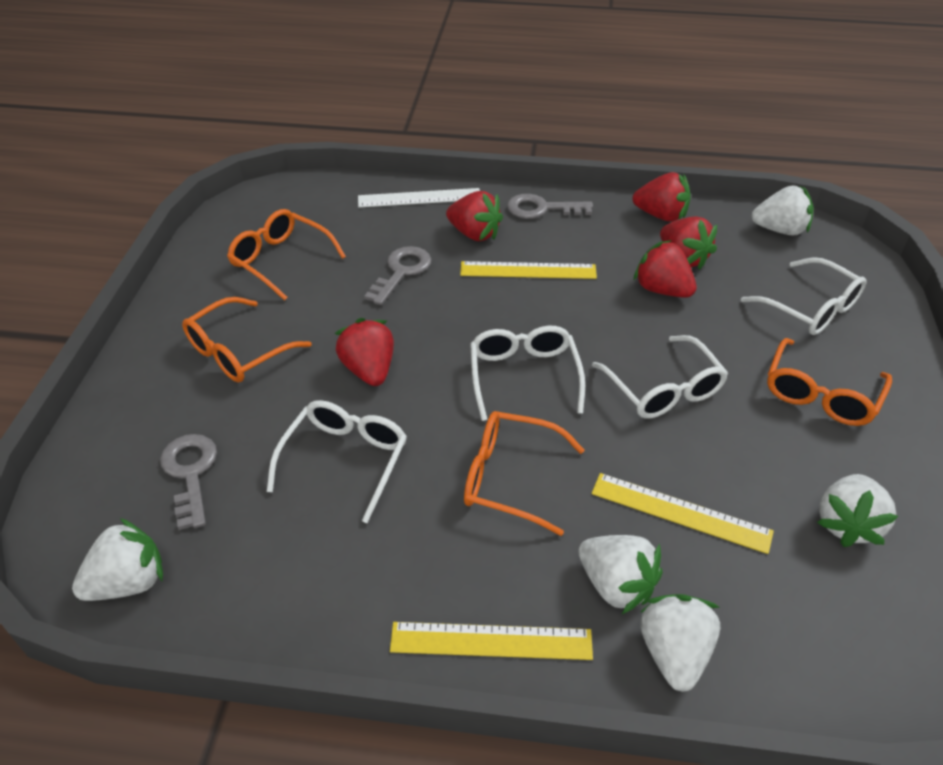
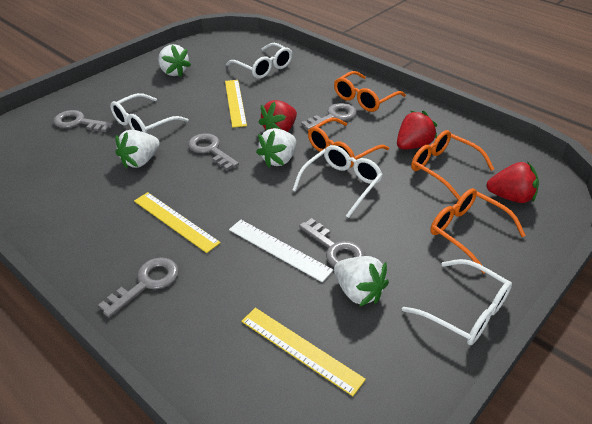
grey key: [160,434,217,530] [364,246,431,305] [507,194,593,219] = 3 -> [54,110,114,132] [98,257,179,317] [188,133,239,170] [299,218,365,267] [301,103,357,130] = 5
red strawberry: [335,318,394,386] [446,191,503,241] [633,172,691,222] [633,240,697,298] [660,216,717,270] = 5 -> [258,100,297,132] [397,111,437,150] [486,162,539,203] = 3
white strawberry: [72,518,163,601] [578,535,663,614] [640,594,721,692] [751,185,814,236] [817,474,898,547] = 5 -> [115,130,160,169] [158,44,191,77] [256,128,296,168] [334,256,389,307] = 4

